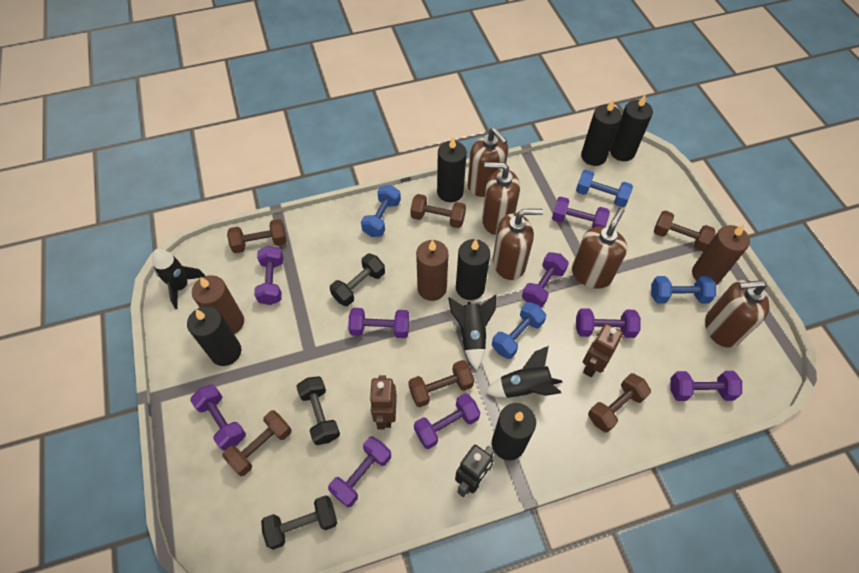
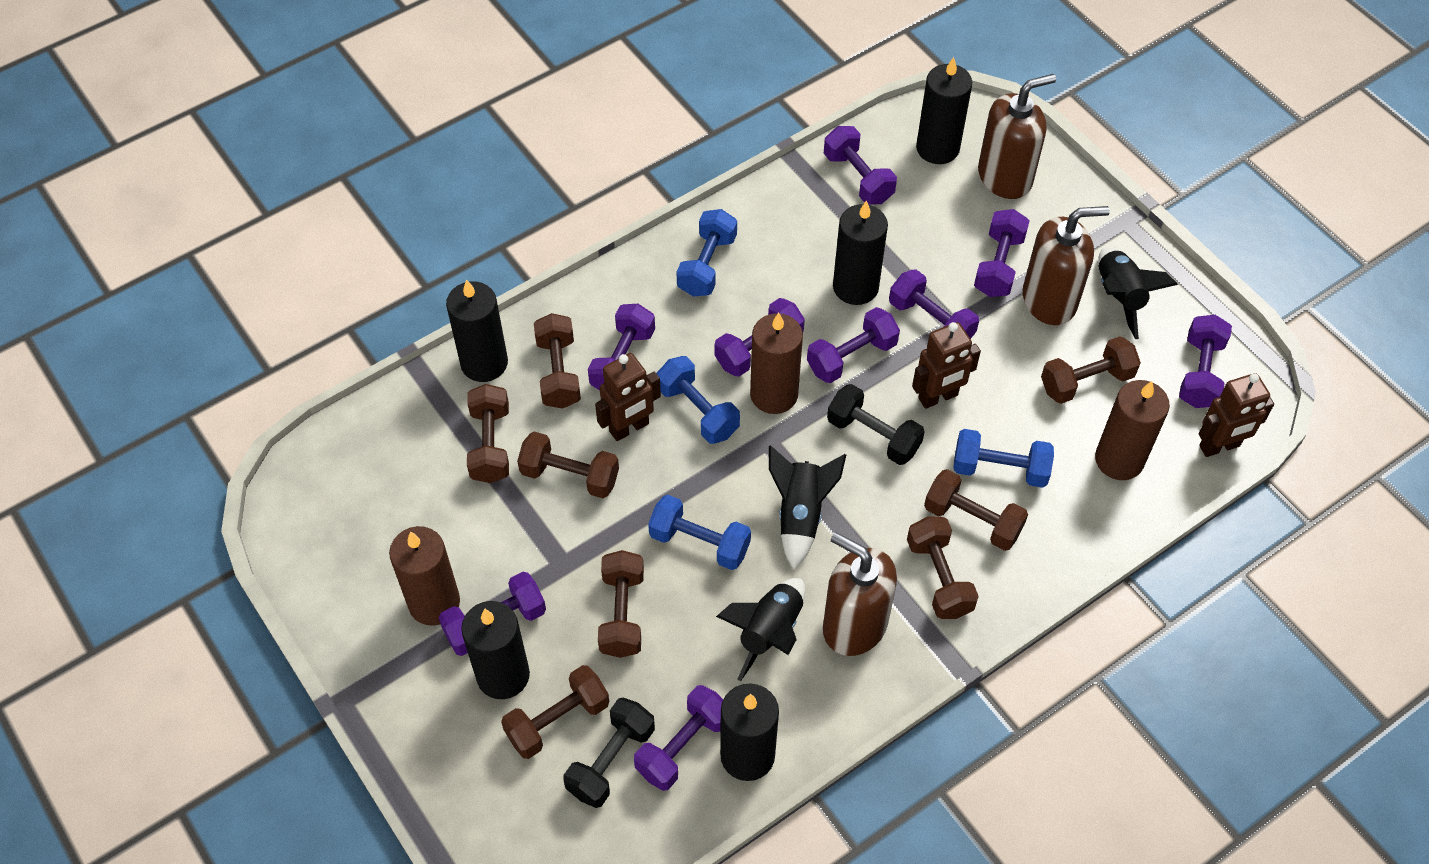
black candle: [187,306,241,366] [437,137,467,202] [456,239,490,300] [492,403,536,460] [581,100,622,166] [610,95,653,161] = 6 -> [446,279,508,382] [461,601,530,699] [720,683,779,781] [833,200,888,305] [916,57,972,164] = 5
black dumbbell: [261,495,337,550] [296,376,340,445] [330,253,385,306] = 3 -> [563,697,655,808] [827,384,925,465] = 2
black robot: [455,445,494,497] = 1 -> none = 0
brown dumbbell: [222,410,292,476] [227,219,286,253] [408,360,474,407] [410,194,466,228] [588,373,651,433] [654,210,715,252] = 6 -> [467,384,509,483] [501,665,609,759] [517,431,619,498] [534,313,581,409] [598,550,644,658] [907,516,979,619] [924,469,1028,551] [1041,336,1141,404] = 8
brown robot: [369,375,397,430] [583,324,623,377] = 2 -> [595,353,661,441] [912,322,981,409] [1199,373,1274,457] = 3
brown soap dispenser: [468,127,508,197] [482,162,520,235] [493,209,543,280] [572,207,627,289] [705,280,769,348] = 5 -> [823,532,897,656] [978,74,1056,199] [1023,206,1110,325] = 3

